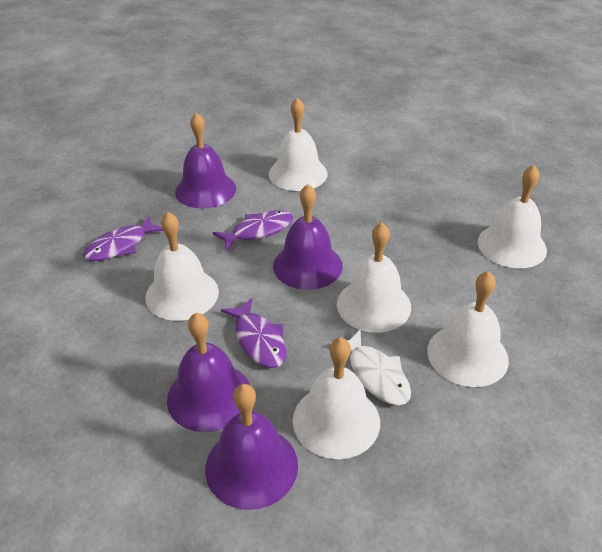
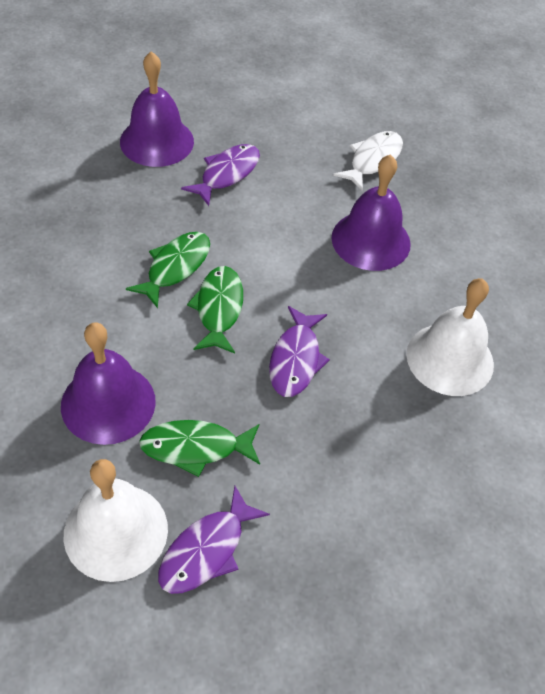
green fish: none = 0 -> [126,232,210,308] [139,420,260,477] [187,266,243,353] = 3
purple bell: [167,313,250,432] [175,113,236,208] [205,384,298,510] [273,184,343,290] = 4 -> [61,322,156,445] [120,51,194,167] [332,154,411,271] = 3
white bell: [145,212,219,321] [269,97,328,191] [293,337,380,459] [337,222,411,333] [427,271,509,387] [478,165,547,268] = 6 -> [64,459,168,582] [406,278,494,396] = 2

